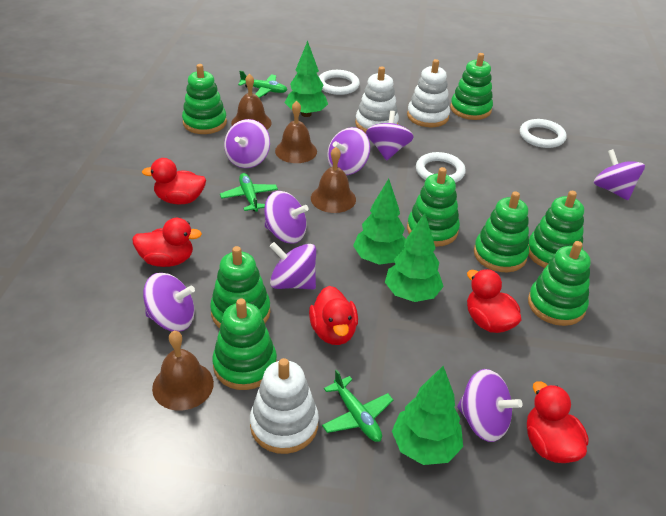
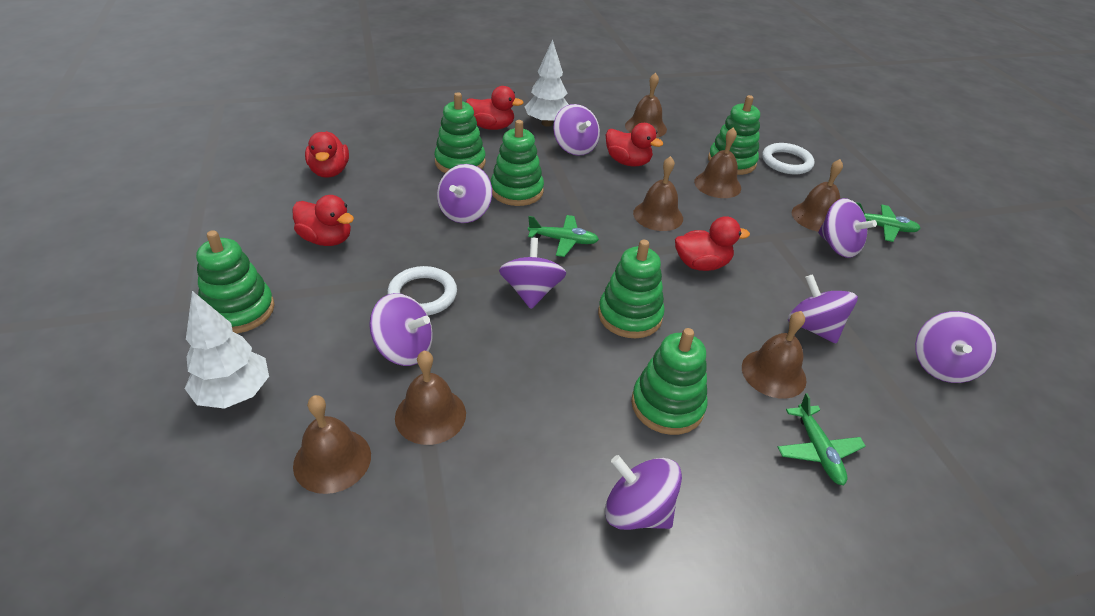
brown bell: [152,331,214,411] [231,73,272,130] [275,101,317,163] [311,147,356,213] = 4 -> [293,395,371,494] [395,351,466,445] [625,73,667,138] [633,156,683,231] [694,127,741,198] [742,311,807,399] [792,159,843,232] = 7
green stacking toy: [182,64,227,134] [210,246,270,328] [212,298,277,390] [407,167,460,247] [450,53,493,120] [474,191,529,272] [528,241,591,326] [529,191,584,268] = 8 -> [196,230,274,333] [434,92,486,173] [491,120,544,206] [598,240,665,338] [631,328,707,435] [708,95,760,175] = 6
green tree: [285,41,328,117] [353,179,406,265] [385,213,444,302] [392,366,463,465] = 4 -> none = 0
white ring: [319,70,360,95] [416,152,466,183] [520,119,567,148] = 3 -> [387,266,457,315] [762,143,815,175] = 2
white stacking toy: [250,358,319,454] [355,66,399,133] [407,59,450,127] = 3 -> none = 0
white tree: none = 0 -> [185,291,269,409] [525,39,569,127] = 2

